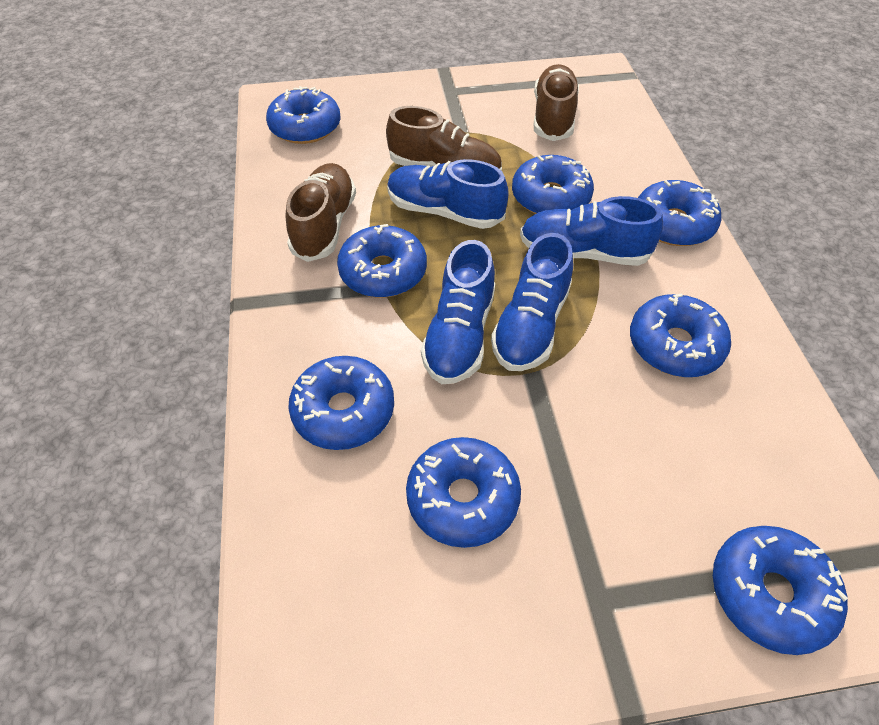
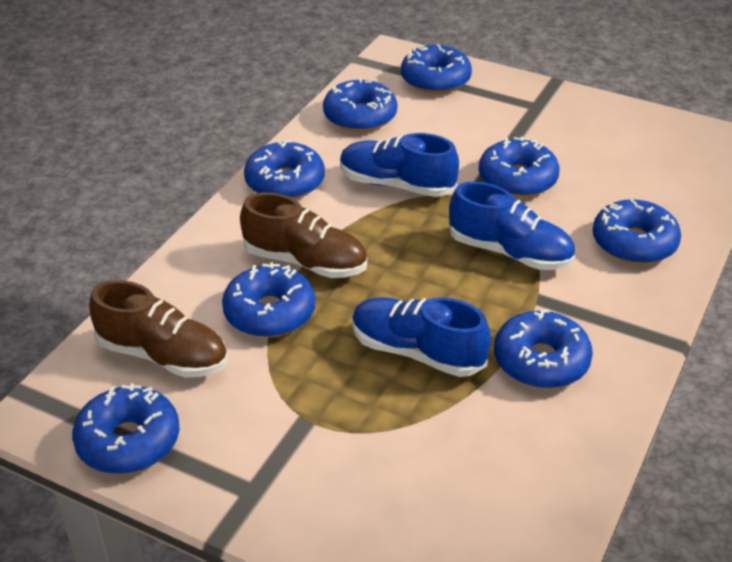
blue shoe: [387,159,509,229] [421,240,495,384] [491,233,573,371] [520,196,663,266] = 4 -> [340,133,459,197] [352,297,491,377] [449,182,575,270] = 3
brown shoe: [286,163,356,262] [386,106,502,171] [534,64,579,141] = 3 -> [89,280,228,378] [240,192,367,278] = 2

